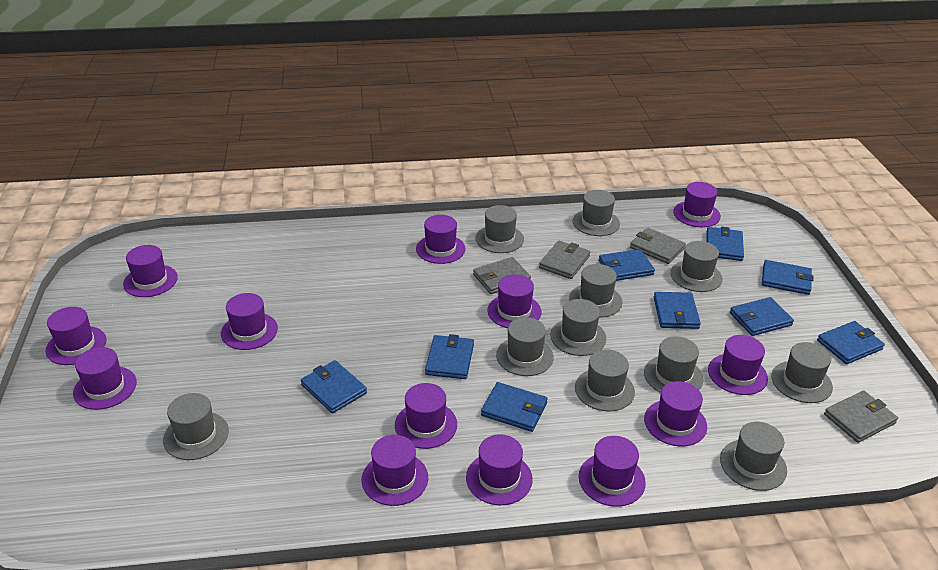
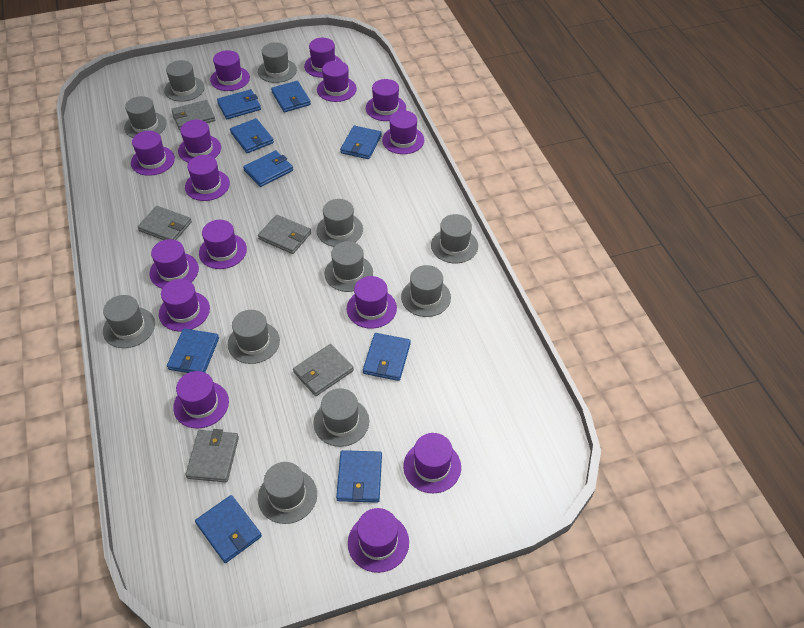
grey wallet: [473,257,531,294] [539,241,590,279] [630,228,686,264] [824,390,898,443] = 4 -> [137,206,192,240] [171,100,215,130] [185,429,239,482] [258,215,311,254] [293,344,354,396] = 5
purple hat: [46,307,106,365] [73,347,137,410] [123,245,178,297] [221,293,278,350] [361,435,428,506] [395,383,457,449] [416,215,465,264] [466,434,533,505] [487,274,541,328] [579,436,646,507] [644,381,707,446] [673,182,721,227] [708,335,768,395] = 13 -> [131,131,175,176] [150,239,199,289] [159,279,210,331] [173,371,229,428] [178,120,221,162] [185,155,230,201] [199,220,247,269] [210,50,250,91] [304,38,342,78] [317,61,357,102] [347,276,397,329] [348,508,409,573] [366,79,406,121] [382,110,424,154] [403,433,461,493] = 15

